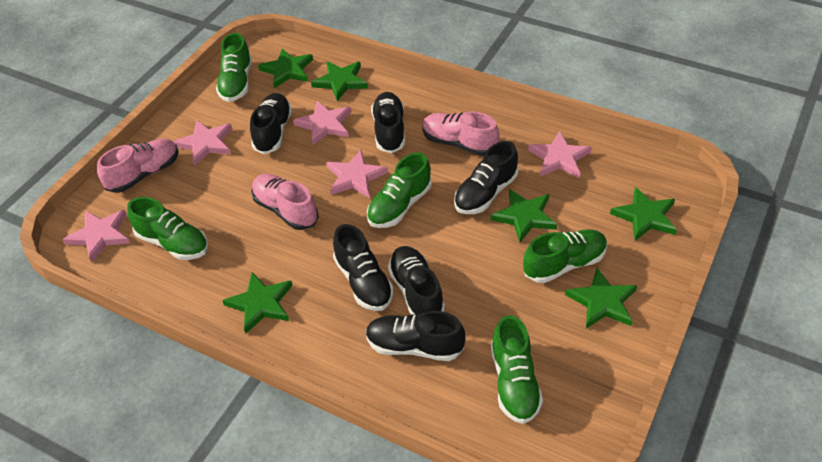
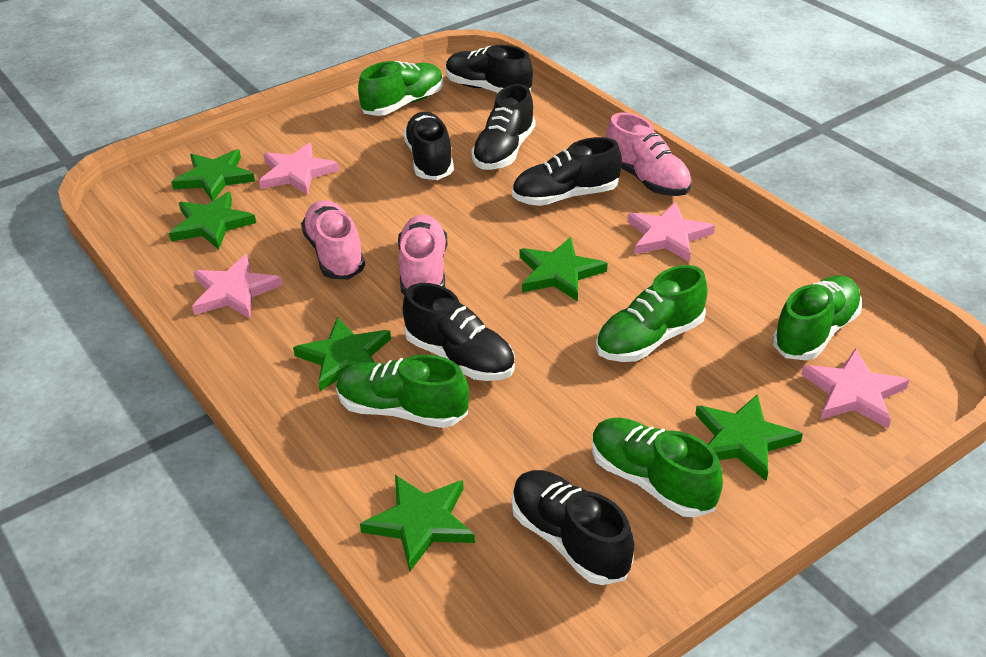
pink star: [63,210,130,262] [173,120,232,166] [293,100,351,146] [326,150,388,198] [528,131,592,178] = 5 -> [192,254,283,319] [259,143,339,195] [627,202,715,262] [801,348,909,428] = 4

